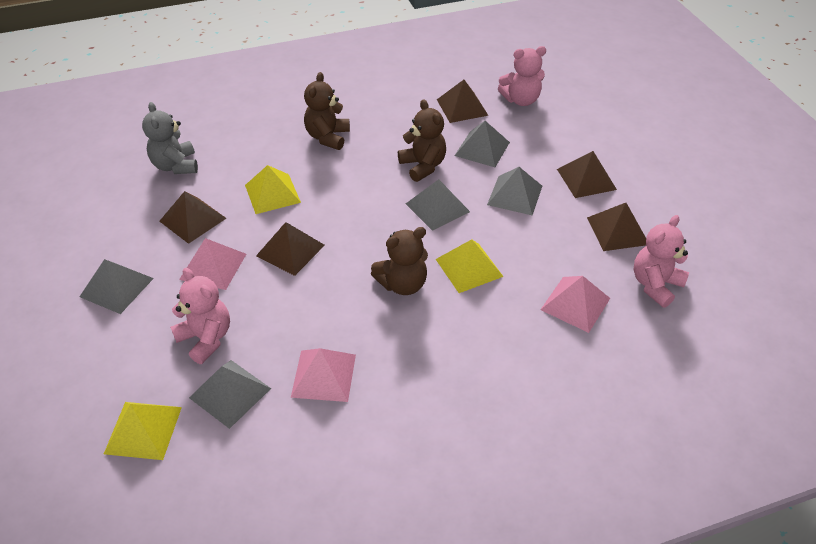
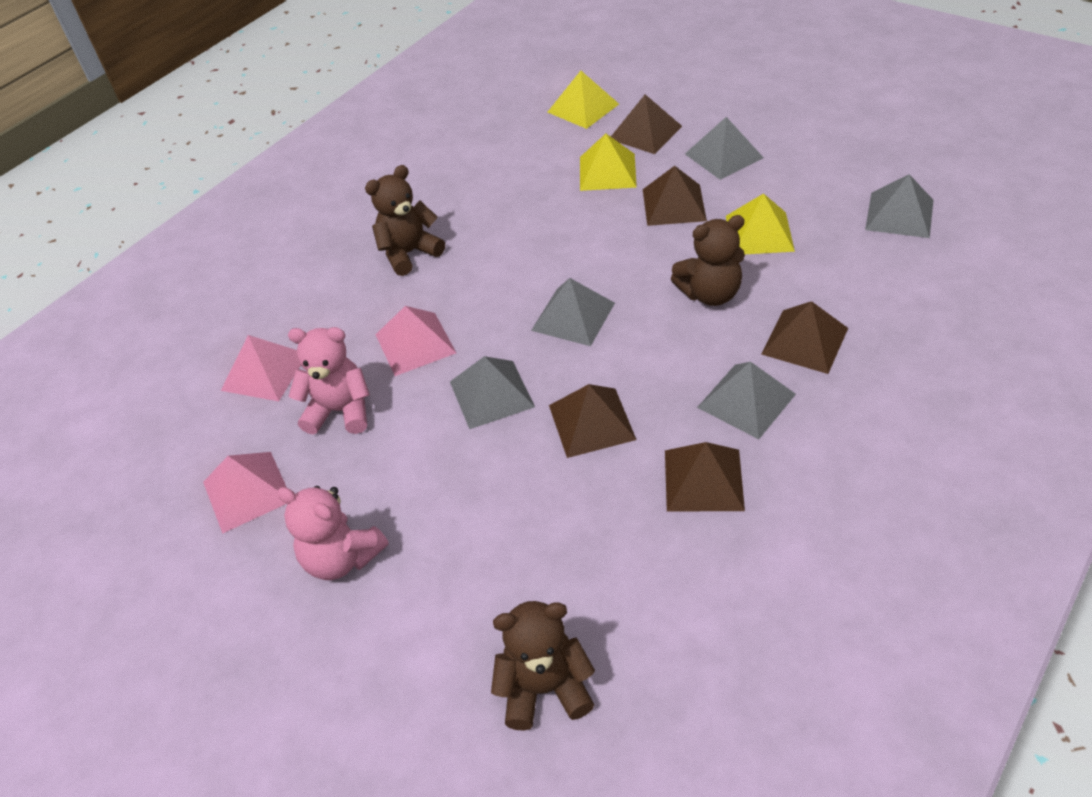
grey teddy bear: [142,102,198,174] = 1 -> none = 0
pink teddy bear: [170,268,230,364] [498,46,546,106] [633,215,689,308] = 3 -> [277,486,389,580] [288,327,370,434] = 2

